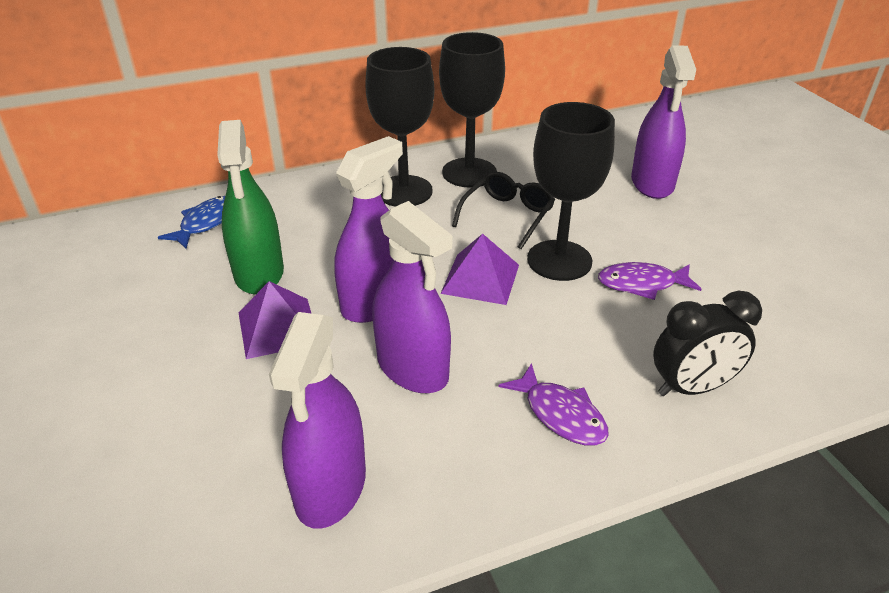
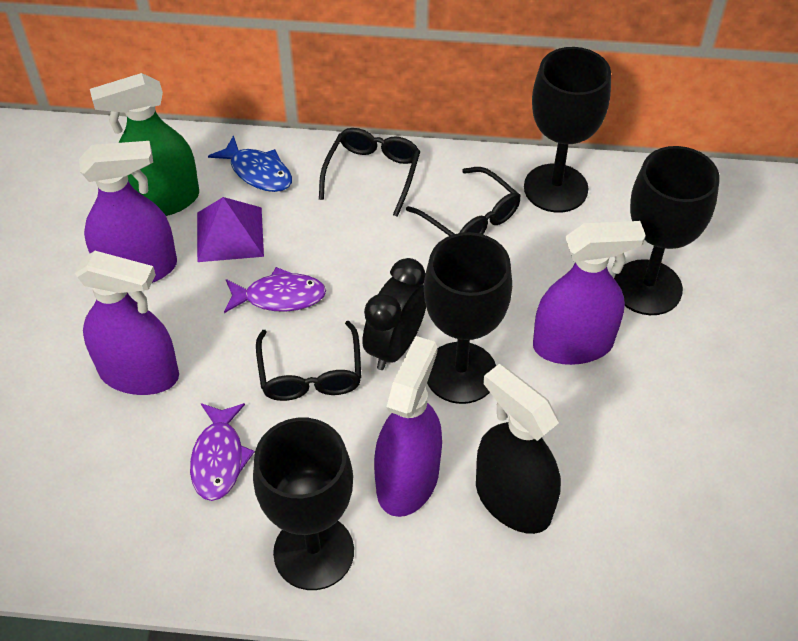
black glasses: [452,172,555,249] = 1 -> [256,321,361,401] [319,128,420,217] [406,167,521,236] = 3
black goblet: [366,47,434,207] [439,32,505,188] [527,102,615,281] = 3 -> [253,418,354,590] [424,232,512,404] [524,47,611,213] [614,146,720,315] = 4
black spray bottle: none = 0 -> [476,364,561,534] = 1
purple pyramid: [239,281,311,359] [440,234,519,305] = 2 -> [197,197,264,262] = 1

